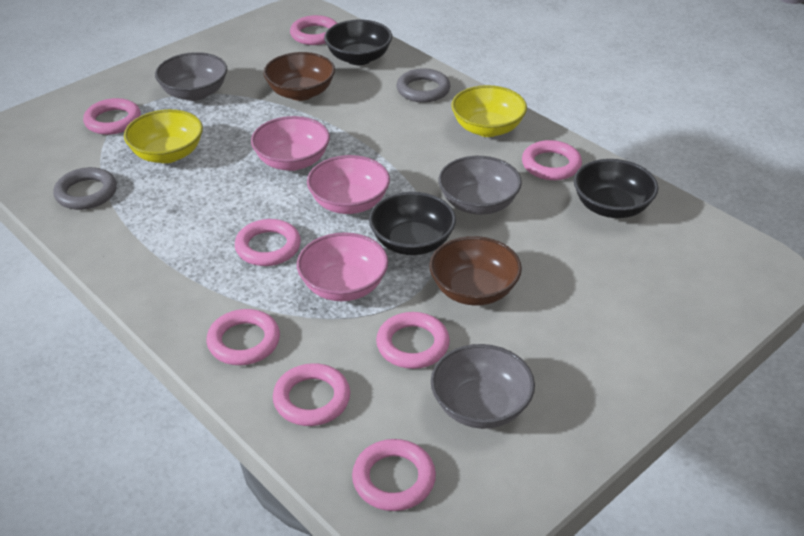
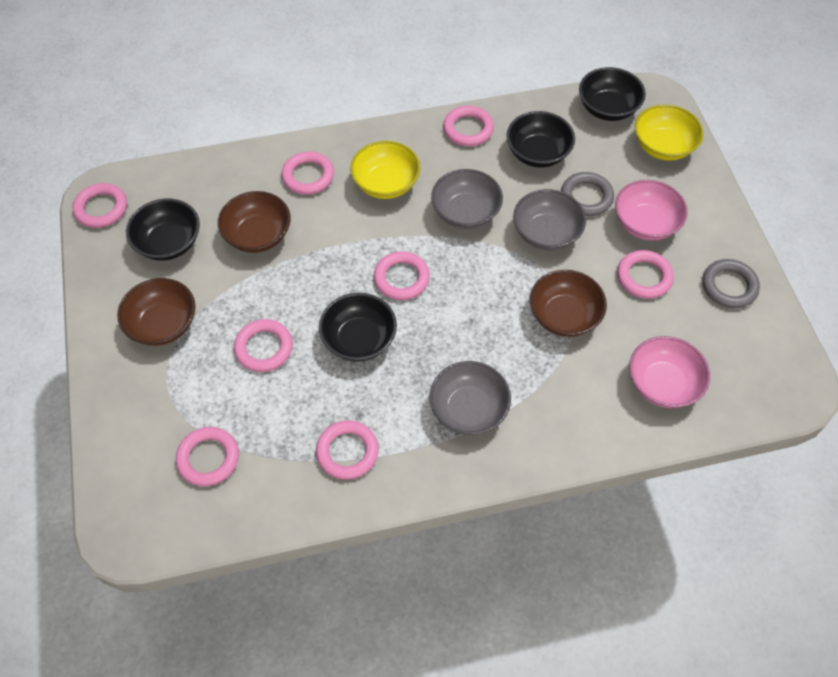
black bowl: [324,20,392,65] [369,192,456,255] [574,159,658,218] = 3 -> [126,198,200,261] [319,293,397,362] [506,111,575,168] [579,67,646,121] = 4
brown bowl: [263,52,335,101] [430,236,522,305] = 2 -> [117,278,195,346] [218,191,291,253] [530,270,607,337] = 3
pink bowl: [251,116,330,171] [297,232,388,301] [307,155,390,214] = 3 -> [615,180,688,241] [629,336,710,408] = 2

